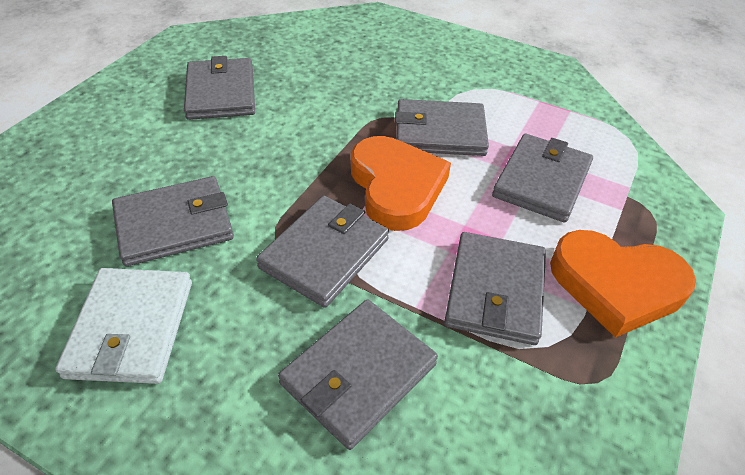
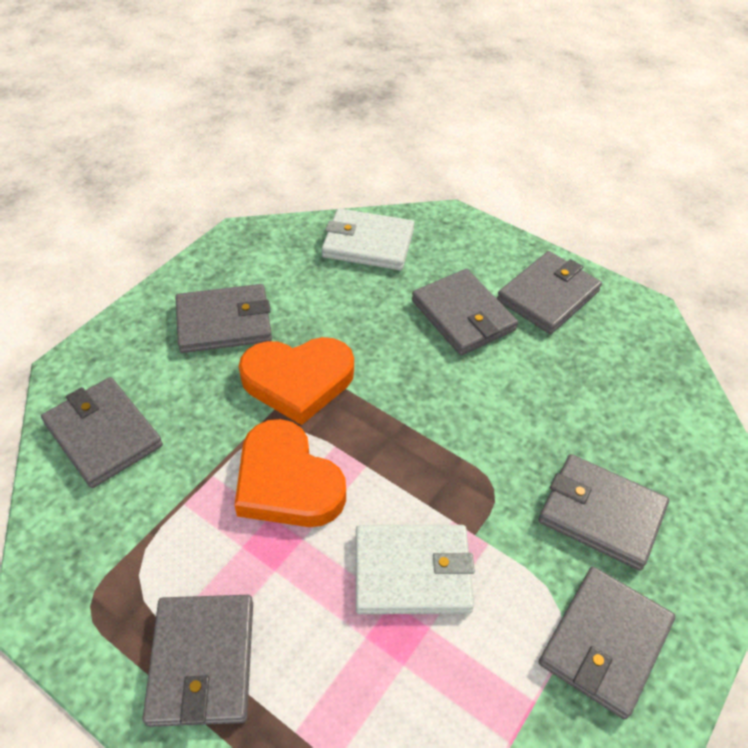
white wallet: [55,268,192,384] = 1 -> [322,208,415,270] [356,525,475,614] = 2

